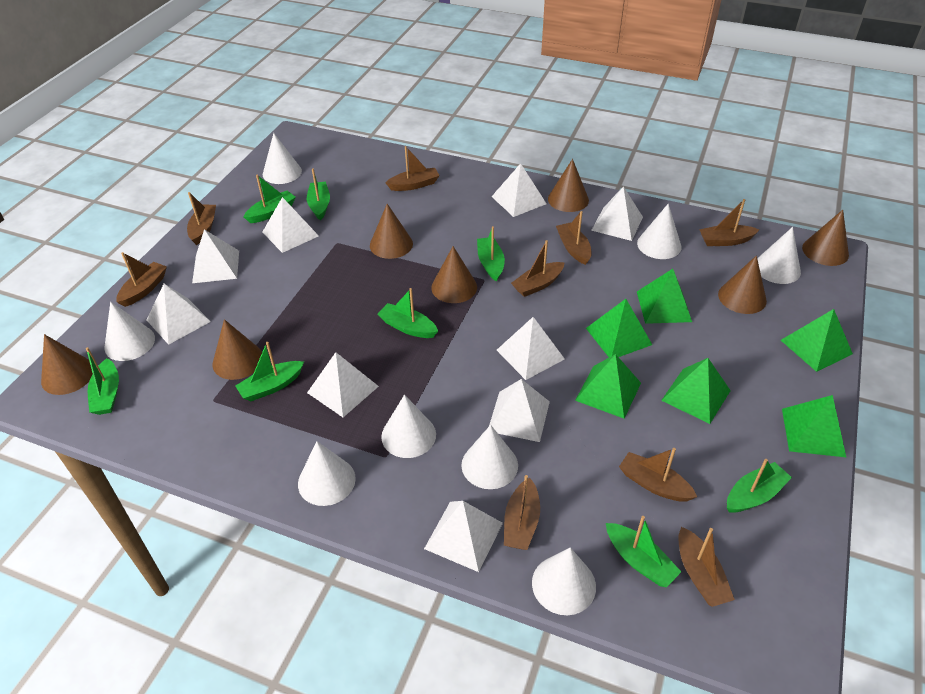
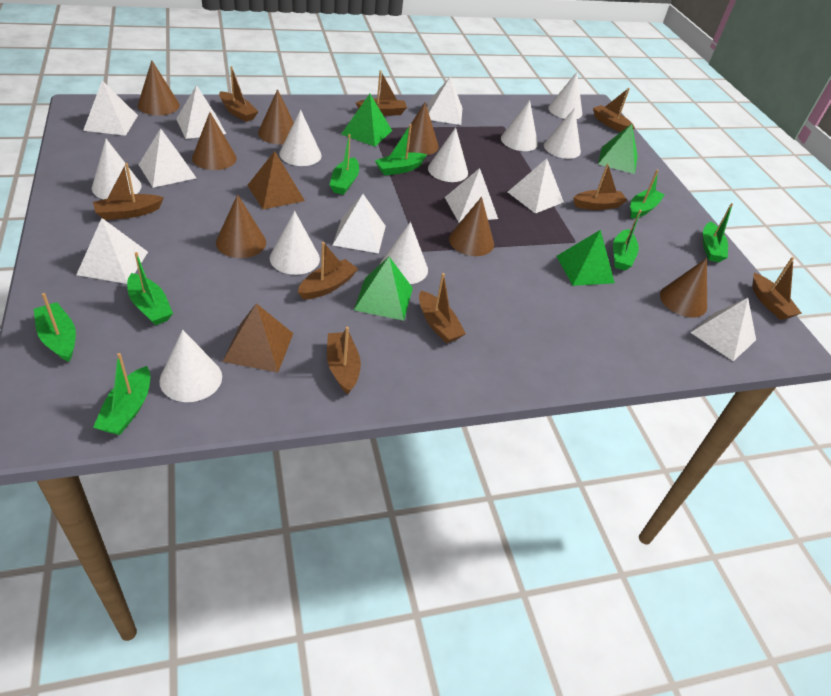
brown pyramid: none = 0 -> [223,303,293,373] [247,151,305,209] = 2
green pyramid: [575,354,641,419] [586,299,652,357] [637,269,692,324] [661,358,731,424] [781,309,853,372] [782,395,846,457] = 6 -> [341,94,392,147] [354,257,413,321] [557,230,615,286] [598,124,638,174] = 4
white cone: [104,302,155,361] [263,133,302,184] [298,441,356,506] [381,395,436,458] [462,425,518,489] [532,547,596,615] [637,204,682,259] [757,227,801,284] = 8 -> [92,139,142,199] [159,330,222,402] [270,211,320,275] [279,110,322,166] [380,222,428,284] [428,127,468,182] [501,100,538,151] [544,108,581,159] [548,72,582,119] = 9

